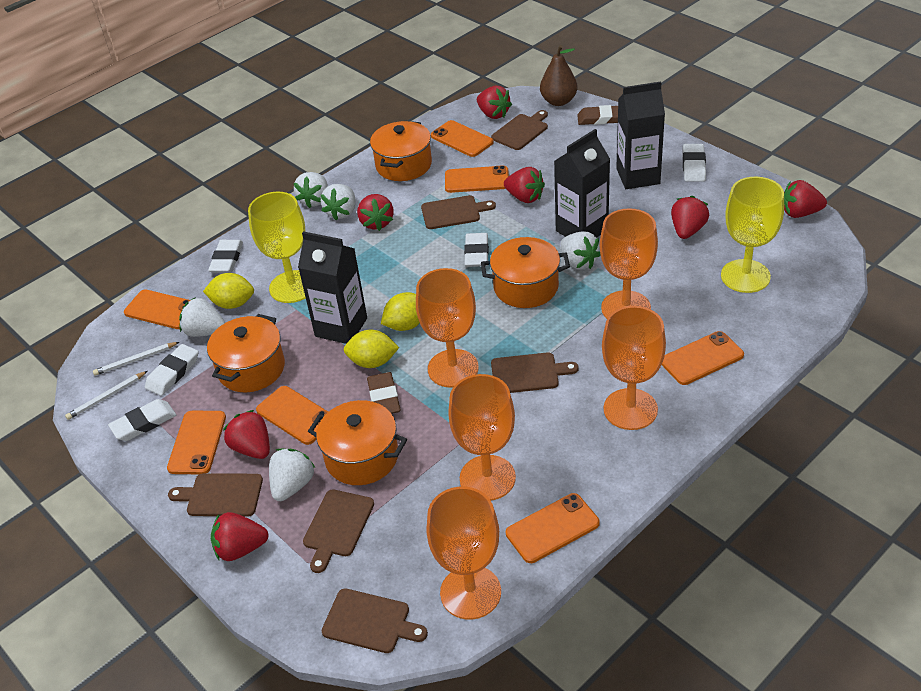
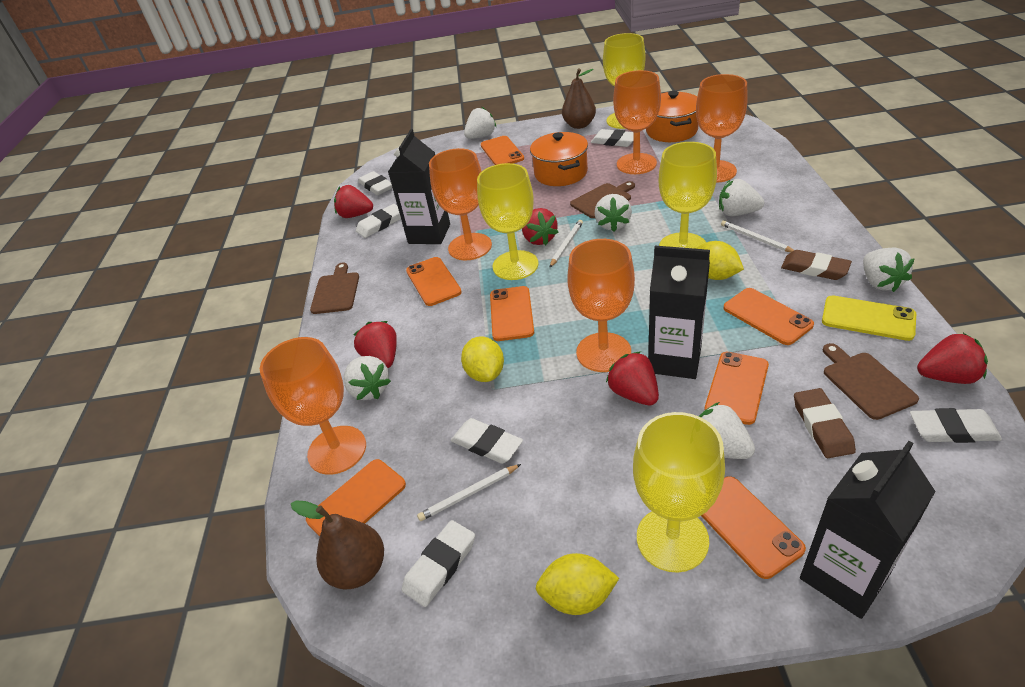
brown cutting board: [168,473,263,517] [303,489,374,573] [322,588,428,653] [421,195,496,229] [491,110,548,150] [491,352,578,393] = 6 -> [310,263,359,314] [570,181,635,218] [823,343,919,420] = 3
brown pear: [540,45,578,106] = 1 -> [291,500,384,590] [562,68,596,129] = 2
orange pot: [207,314,285,392] [308,400,407,485] [370,121,432,181] [481,237,570,308] = 4 -> [530,132,588,186] [646,91,698,142] = 2
red strawberry: [211,512,269,561] [223,410,270,459] [357,194,394,231] [477,86,512,119] [504,167,545,203] [671,196,709,239] [784,180,827,218] = 7 -> [334,185,373,218] [353,321,397,368] [522,208,558,245] [606,351,659,405] [917,333,988,384] = 5
white eraser: [108,399,176,441] [145,344,198,396] [208,240,243,273] [464,233,489,267] [683,144,706,182] = 5 -> [356,204,401,238] [358,171,392,195] [402,520,475,607] [451,418,523,464] [591,129,634,147] [910,408,1002,443] = 6
white pencil: [65,371,148,420] [93,342,179,376] = 2 -> [417,464,521,521] [549,220,583,268] [721,220,794,252] = 3
white strawberry: [179,297,225,337] [269,449,315,501] [294,172,328,208] [321,184,356,220] [561,232,601,269] = 5 -> [344,356,391,400] [464,107,496,139] [595,194,632,232] [699,402,755,459] [719,179,764,216] [863,247,915,292] = 6
yellow goblet: [248,192,306,303] [721,177,784,293] = 2 -> [477,163,538,280] [603,33,645,129] [633,412,725,573] [659,142,717,249] = 4
yellow phone: none = 0 -> [822,296,916,341] = 1

